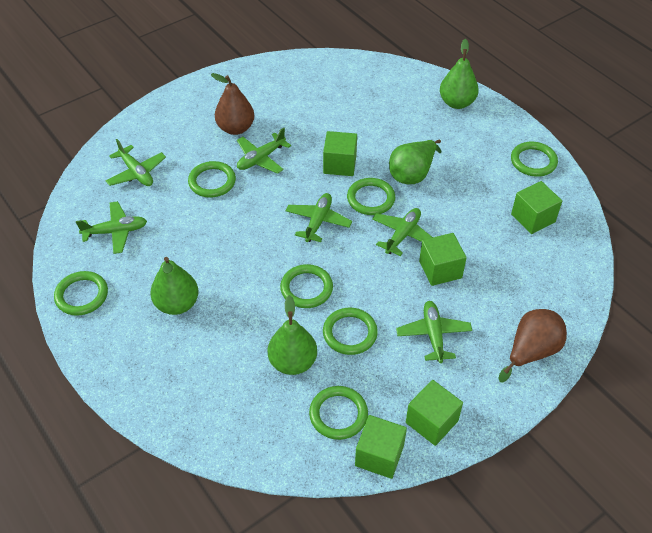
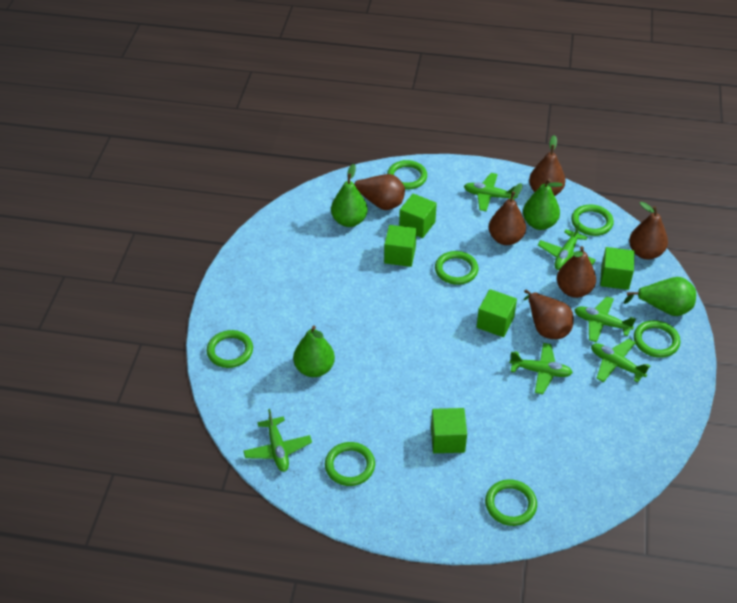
brown pear: [211,73,254,135] [498,309,567,382] = 2 -> [354,174,405,210] [489,183,526,245] [523,289,574,339] [529,135,565,196] [557,246,596,298] [629,202,668,260] = 6

